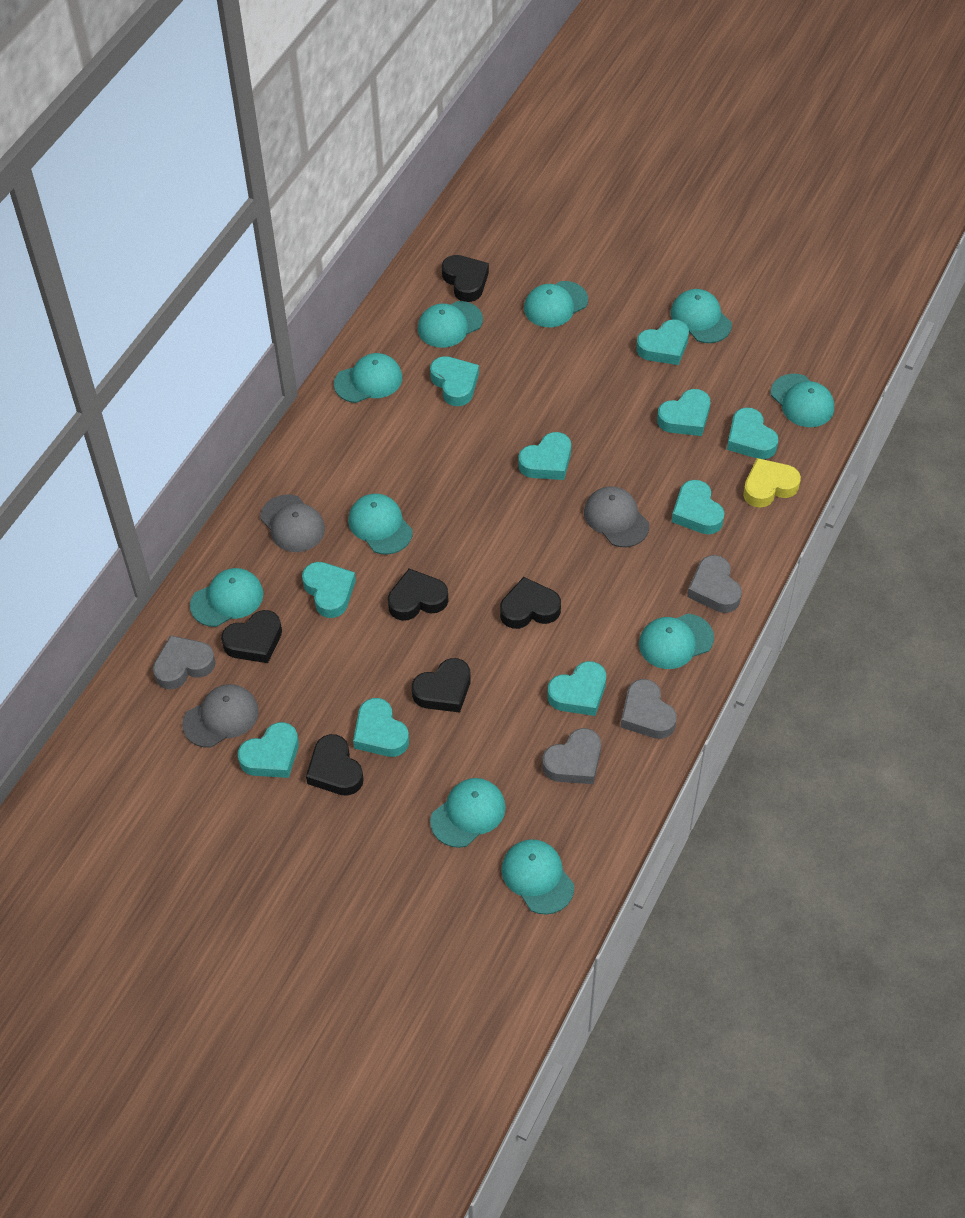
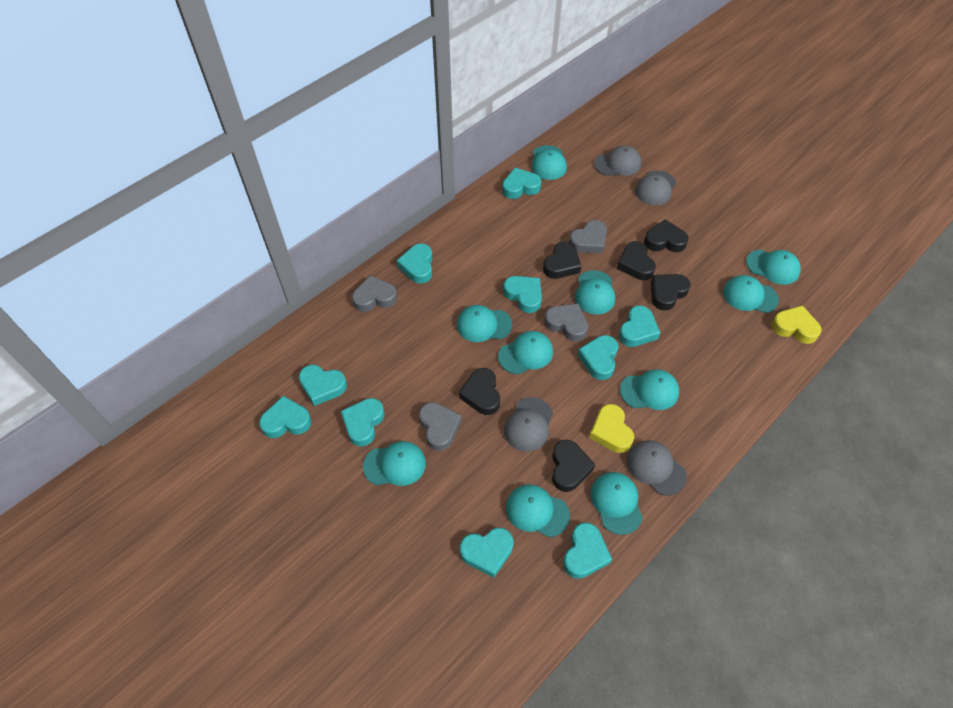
grey cap: [182,684,259,748] [260,494,325,552] [584,486,649,547] = 3 -> [504,397,553,451] [594,145,641,176] [627,440,687,496] [635,170,676,205] = 4
yellow heart: [743,458,801,508] = 1 -> [589,404,634,453] [771,305,822,344] = 2

